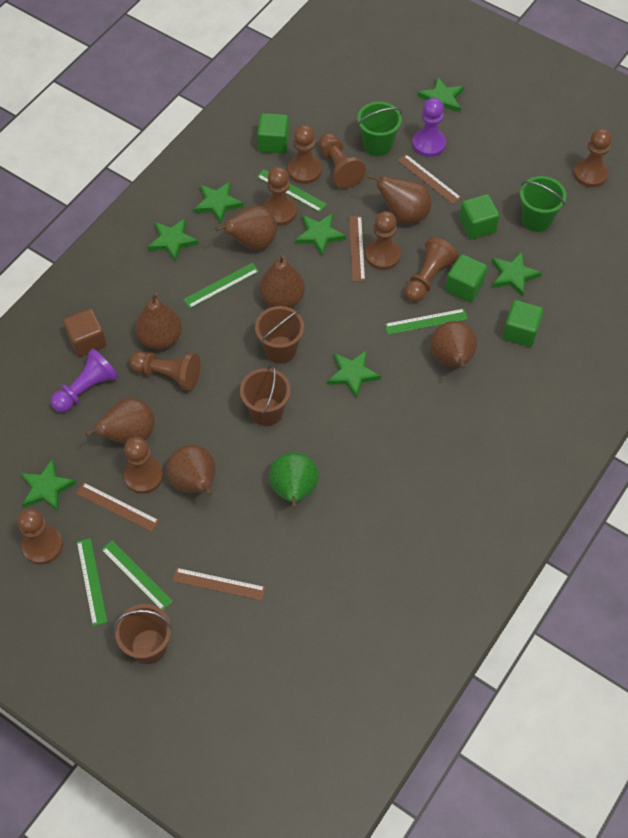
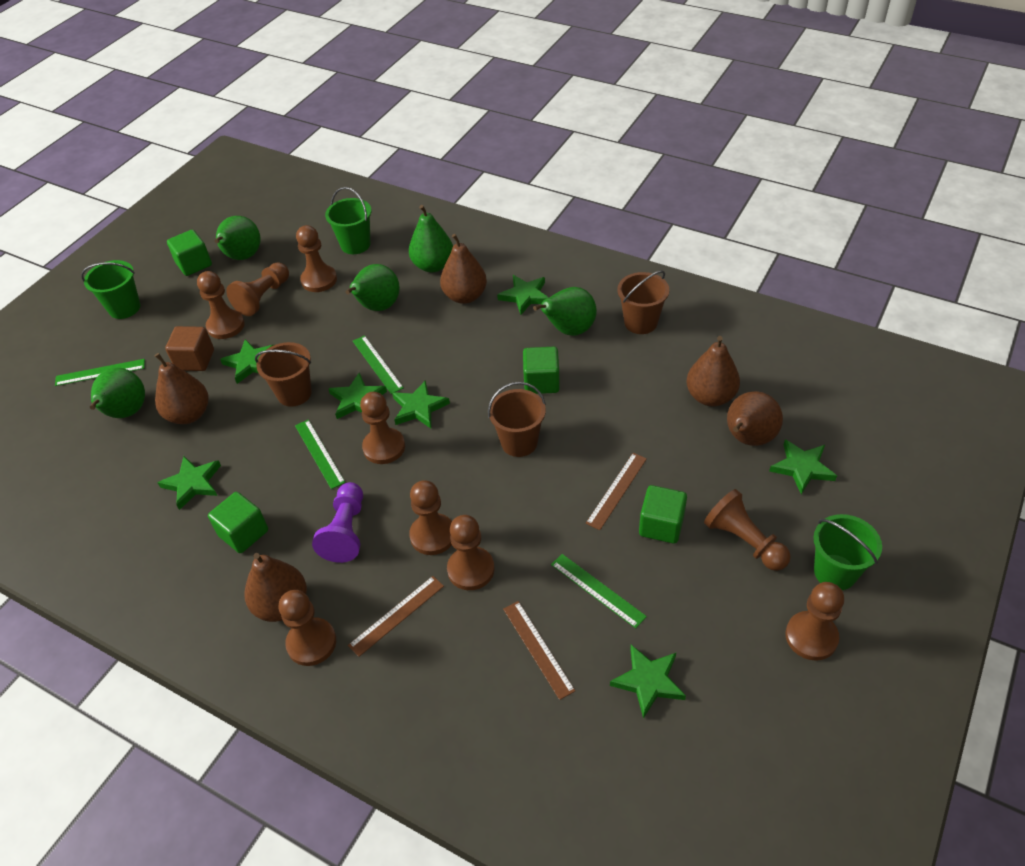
brown pear: [85,397,155,444] [135,292,182,350] [167,445,216,496] [215,205,277,250] [259,255,305,308] [367,174,431,224] [430,321,477,369] = 7 -> [155,353,209,424] [244,553,307,622] [440,234,487,304] [687,336,740,406] [727,391,783,446] = 5
brown ruler: [76,482,160,532] [172,568,266,601] [349,216,365,281] [397,154,462,204] = 4 -> [348,576,444,657] [503,601,575,700] [586,453,647,530] = 3
green bucket: [357,102,402,156] [520,176,567,232] = 2 -> [81,260,141,319] [325,187,371,254] [814,514,882,590] = 3
green pear: [269,452,319,509] = 1 -> [90,368,145,418] [215,216,261,260] [345,264,400,311] [409,205,453,272] [533,287,597,336] = 5
green ruler: [77,538,107,626] [101,540,173,610] [183,263,259,308] [257,169,327,212] [385,309,468,335] = 5 -> [55,359,145,386] [295,420,345,489] [353,335,404,394] [551,554,647,628] = 4
purple pawn: [51,349,118,413] [412,98,446,157] = 2 -> [312,482,363,563] = 1

